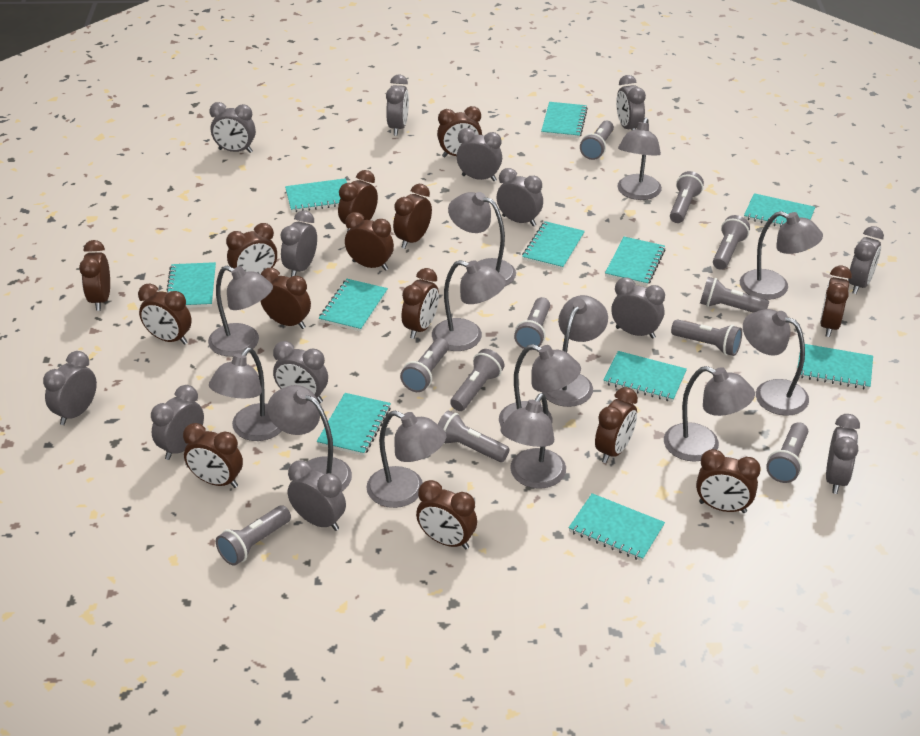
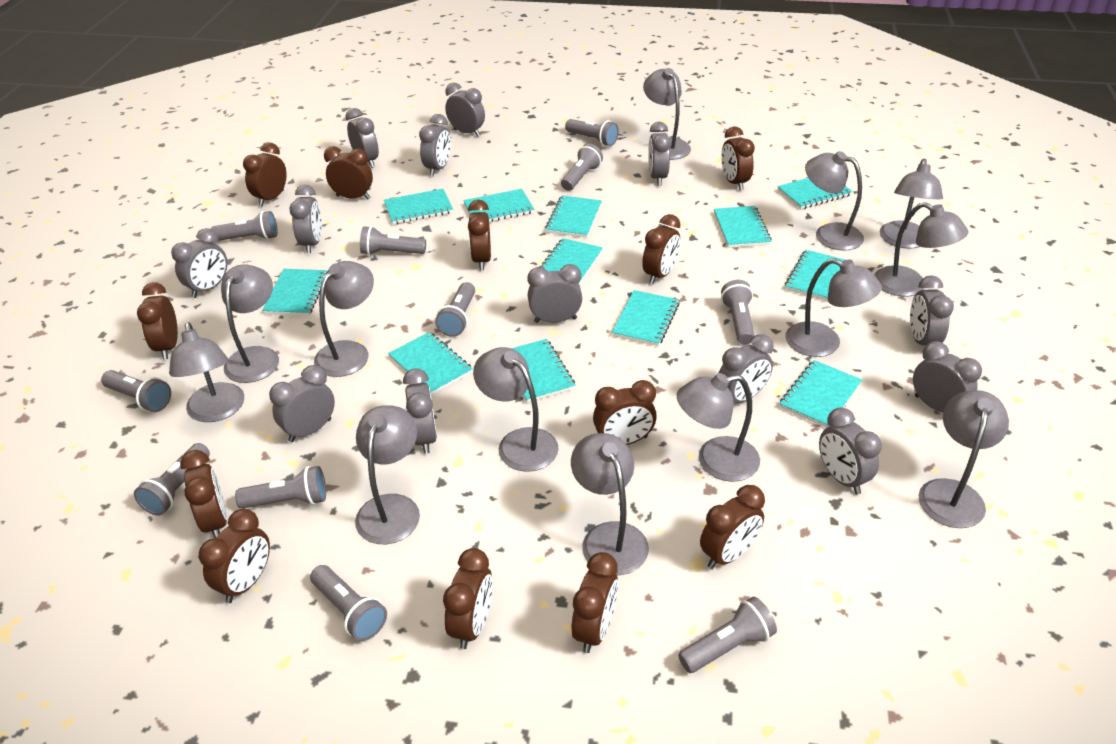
brown clock: [79,240,110,311] [138,284,192,345] [183,423,243,488] [226,223,277,274] [260,268,311,329] [338,170,378,232] [345,212,394,271] [393,184,432,249] [402,268,439,339] [416,480,477,550] [437,106,482,158] [595,387,638,463] [696,449,761,513] [820,266,852,337] = 14 -> [137,282,178,360] [180,450,227,538] [199,509,270,603] [243,143,287,206] [324,146,373,200] [443,548,493,649] [468,200,491,270] [572,552,618,653] [593,380,657,445] [642,214,680,284] [700,485,765,569] [721,127,755,191] = 12
turquoise notebook: [166,262,216,308] [285,178,347,212] [317,393,391,456] [319,279,388,332] [522,221,585,270] [541,102,588,138] [569,493,665,561] [603,351,687,402] [605,237,666,286] [744,193,815,227] [797,344,873,390] = 11 -> [262,269,327,316] [384,189,453,224] [388,332,473,395] [463,189,535,222] [511,339,575,403] [540,238,603,285] [545,195,602,238] [612,290,679,346] [714,206,772,248] [778,178,853,209] [779,360,862,428] [785,250,845,301] = 12

